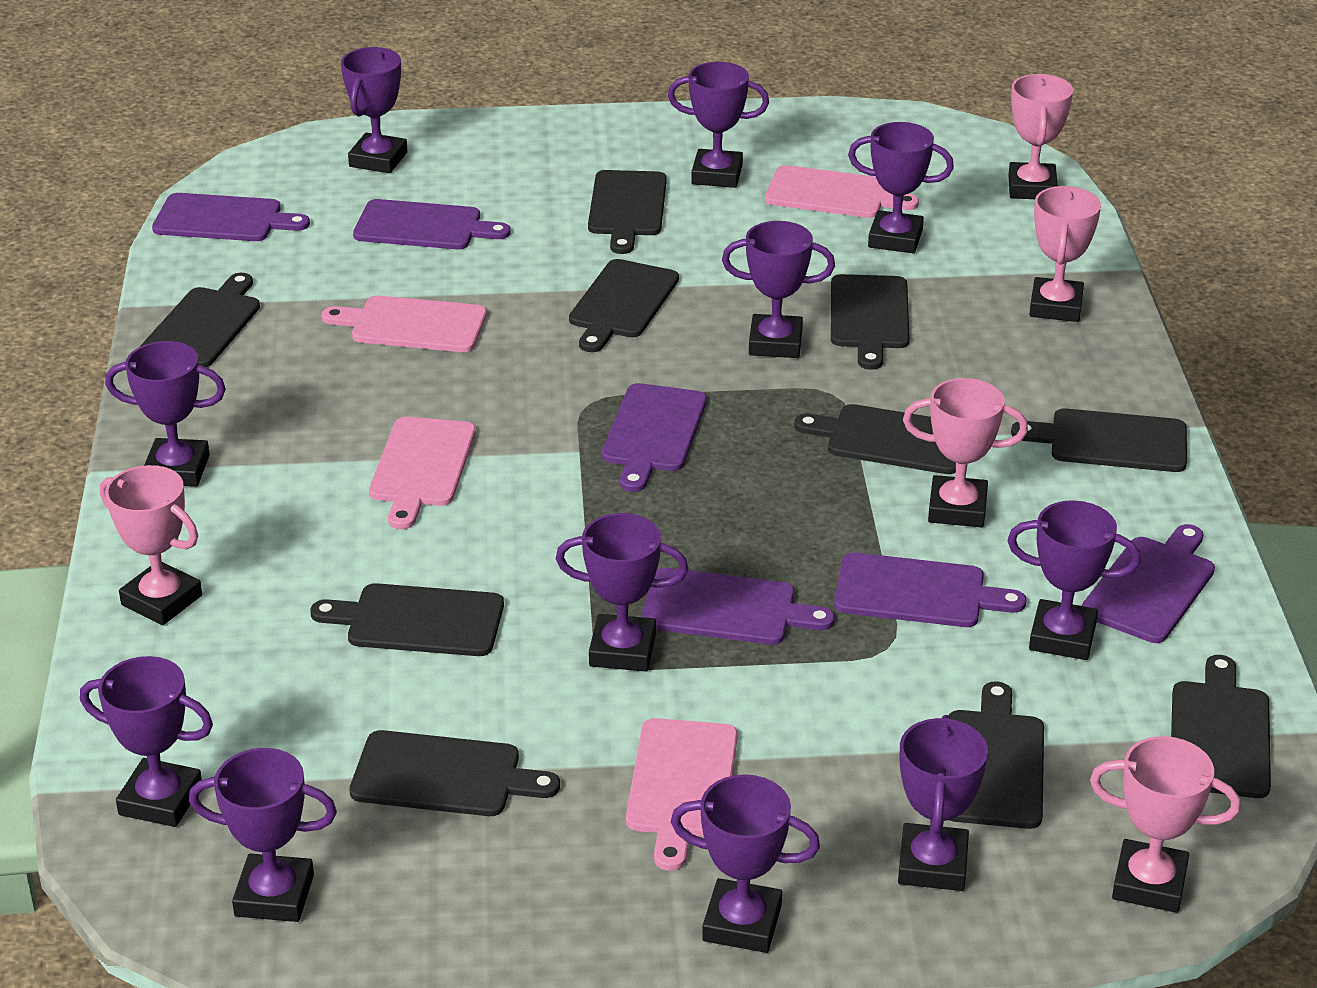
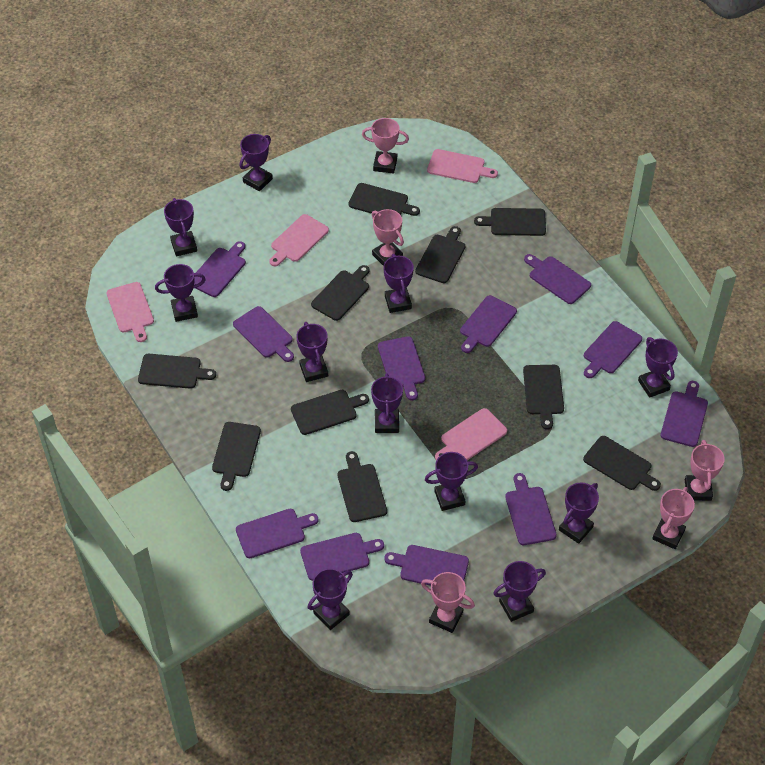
purple cutting board: [152,193,310,241] [353,199,511,249] [602,383,707,492] [641,568,835,645] [834,552,1027,627] [1082,524,1215,643] = 6 -> [194,241,246,297] [233,306,294,362] [236,509,319,558] [300,533,384,581] [378,336,425,400] [384,545,469,586] [460,295,517,353] [505,473,557,545] [524,254,591,304] [584,321,642,378] [660,381,708,447] = 11

